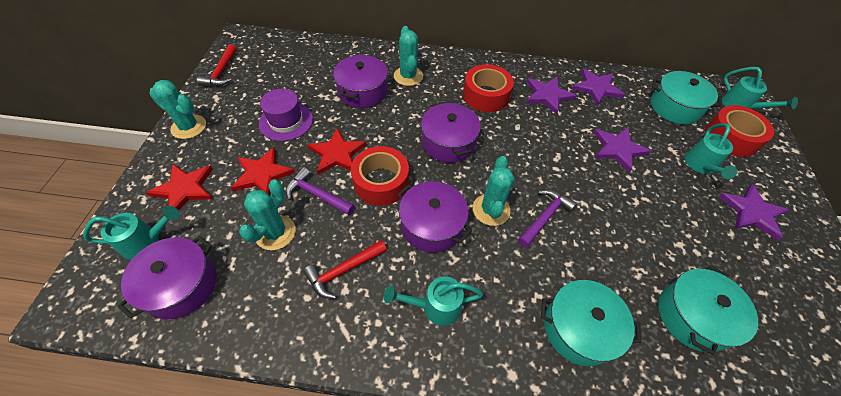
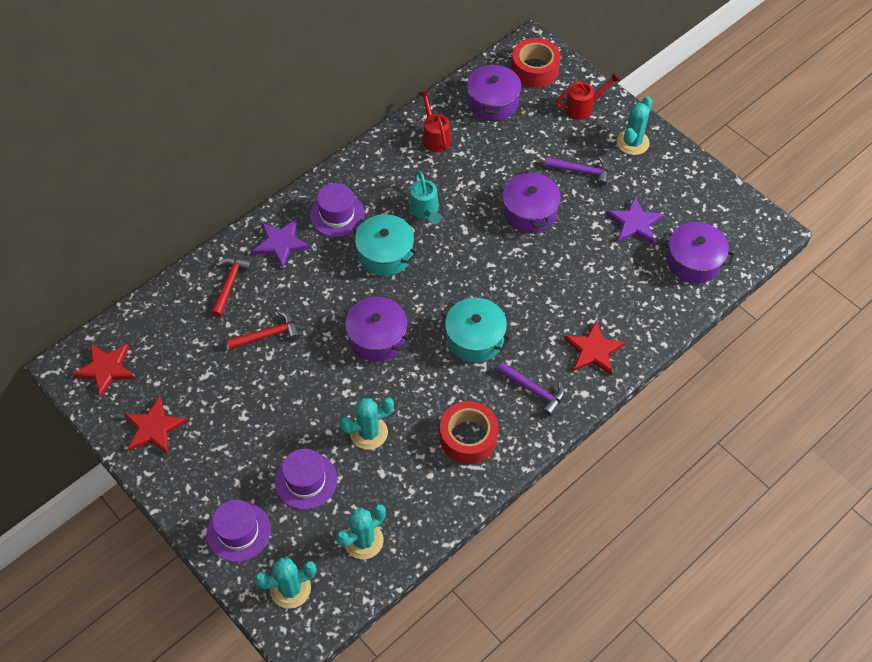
purple hat: [259,89,313,141] = 1 -> [206,500,271,562] [275,449,337,510] [310,183,365,237] = 3
purple star: [526,77,577,115] [571,68,625,106] [593,127,651,173] [718,184,789,240] = 4 -> [252,219,311,269] [606,197,664,244] = 2
red tape: [351,146,409,206] [463,64,514,112] [705,105,774,157] = 3 -> [440,401,498,464] [511,38,561,88] = 2
red watering can: none = 0 -> [419,90,451,152] [556,72,621,120] = 2
turquoise pot: [541,280,641,366] [651,71,722,124] [658,266,758,355] = 3 -> [352,214,418,276] [441,298,511,362] = 2
turquoise watering can: [83,206,180,260] [384,276,483,326] [685,123,737,179] [722,67,798,109] = 4 -> [409,170,441,225] = 1

